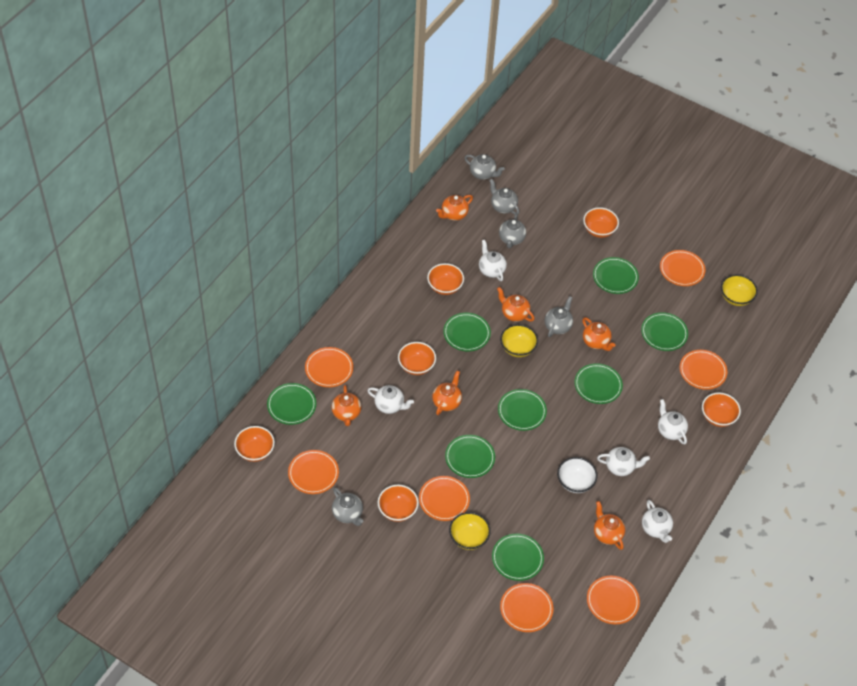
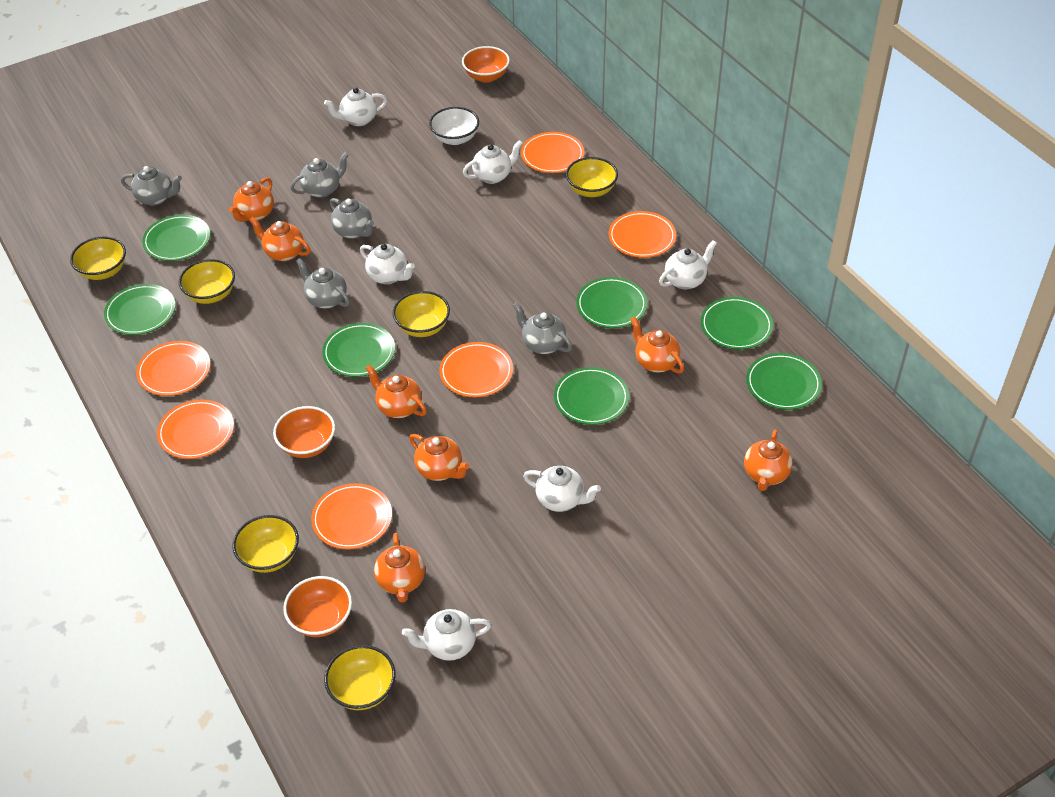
green plate: [267,383,316,425] [443,313,491,351] [445,435,495,478] [492,533,544,581] [498,389,547,431] [574,363,623,404] [593,257,639,294] [641,312,688,351] = 8 -> [104,284,176,335] [142,215,210,261] [322,323,395,377] [554,367,629,425] [576,277,647,328] [701,297,773,349] [746,353,822,410] = 7
orange bowl: [234,426,275,462] [378,485,419,522] [398,342,436,375] [427,263,464,295] [583,207,619,238] [702,392,741,427] = 6 -> [273,406,335,458] [283,576,352,637] [462,46,510,83] = 3
orange plate: [288,450,339,494] [305,347,353,387] [419,476,470,521] [500,583,554,632] [587,576,640,624] [660,250,705,286] [680,350,727,390] = 7 -> [136,341,211,396] [157,399,234,459] [311,483,392,549] [439,342,513,397] [521,132,585,173] [609,211,676,258] = 6
orange teapot: [331,385,361,426] [432,371,462,415] [436,195,473,221] [497,287,534,322] [583,317,616,351] [594,501,625,550] = 6 -> [229,177,274,222] [249,217,311,261] [366,365,427,418] [374,533,425,603] [409,434,469,481] [630,317,684,374] [744,430,793,491] = 7
white teapot: [367,385,414,414] [479,240,507,281] [597,447,650,476] [642,500,673,543] [658,399,688,445] = 5 -> [324,88,387,126] [360,244,415,284] [402,609,491,661] [463,140,523,184] [523,466,601,512] [659,240,717,289] = 6
yellow bowl: [449,512,491,550] [500,324,538,357] [721,275,758,306] = 3 -> [70,236,126,280] [179,259,235,304] [232,515,299,573] [324,645,395,710] [393,291,450,337] [566,157,618,197] = 6

